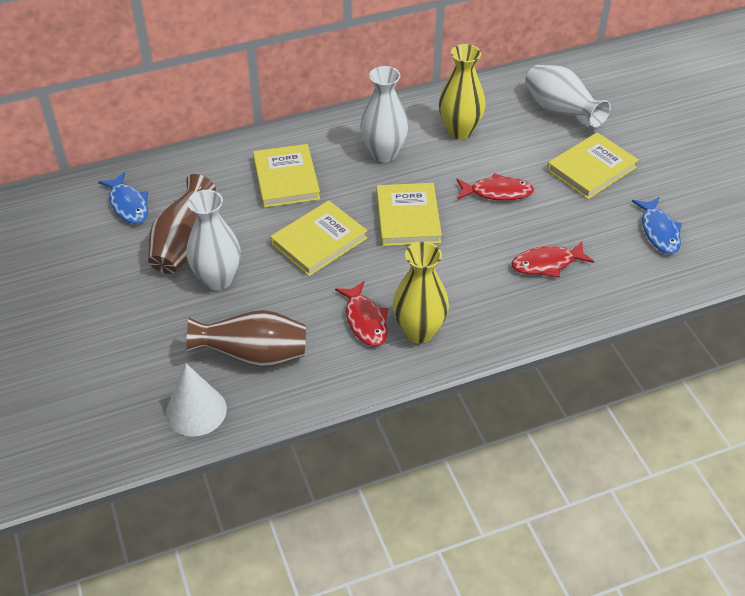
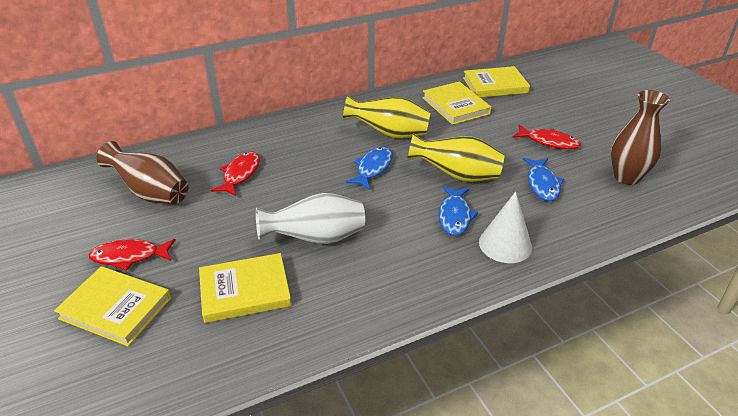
blue fish: [98,172,148,224] [632,197,682,254] = 2 -> [346,147,393,190] [439,186,478,236] [523,158,564,201] = 3
white vase: [187,190,241,290] [360,66,408,162] [525,65,611,127] = 3 -> [256,193,365,244] = 1

